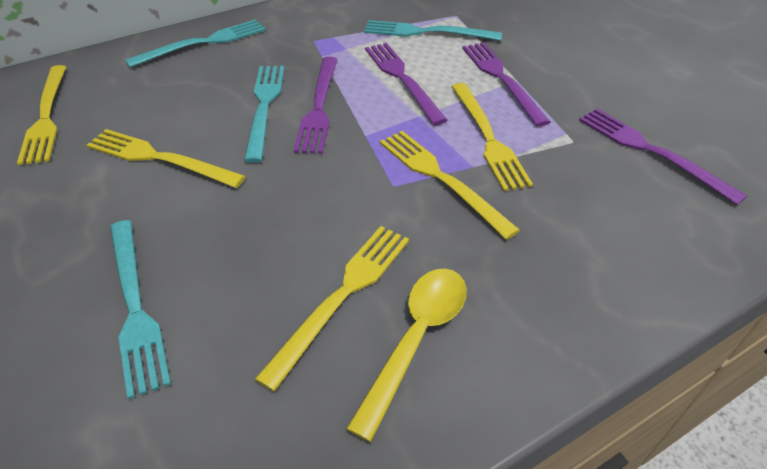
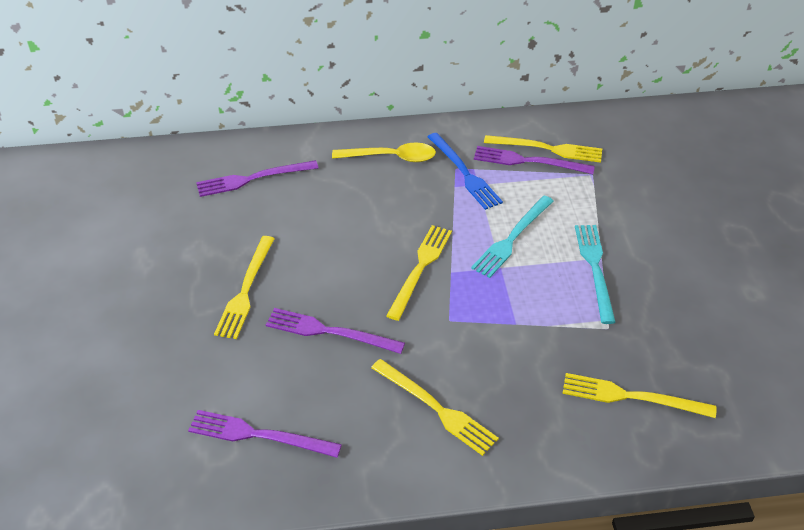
blue fork: none = 0 -> [427,133,503,210] = 1
turquoise fork: [110,220,171,399] [125,20,266,68] [244,66,284,163] [364,20,502,41] = 4 -> [471,196,554,278] [575,225,616,324] = 2

